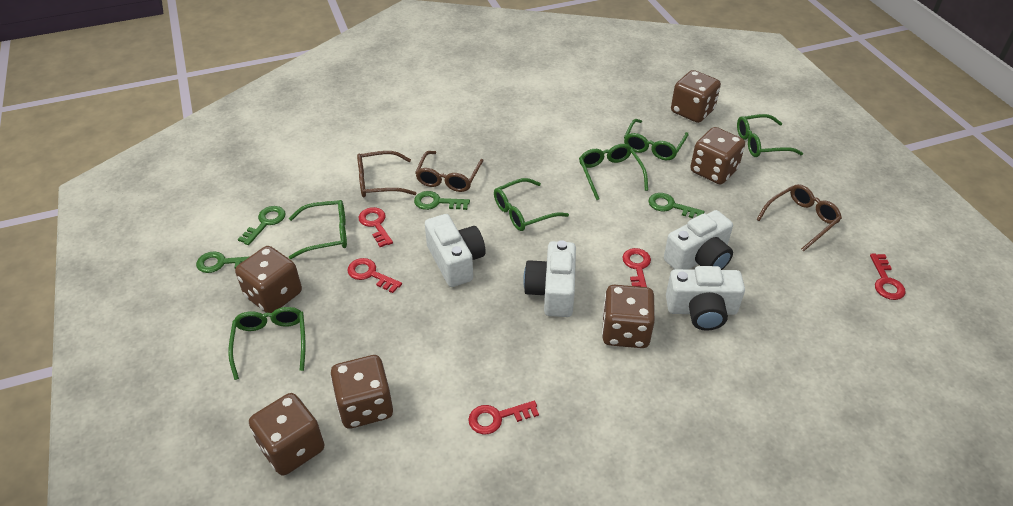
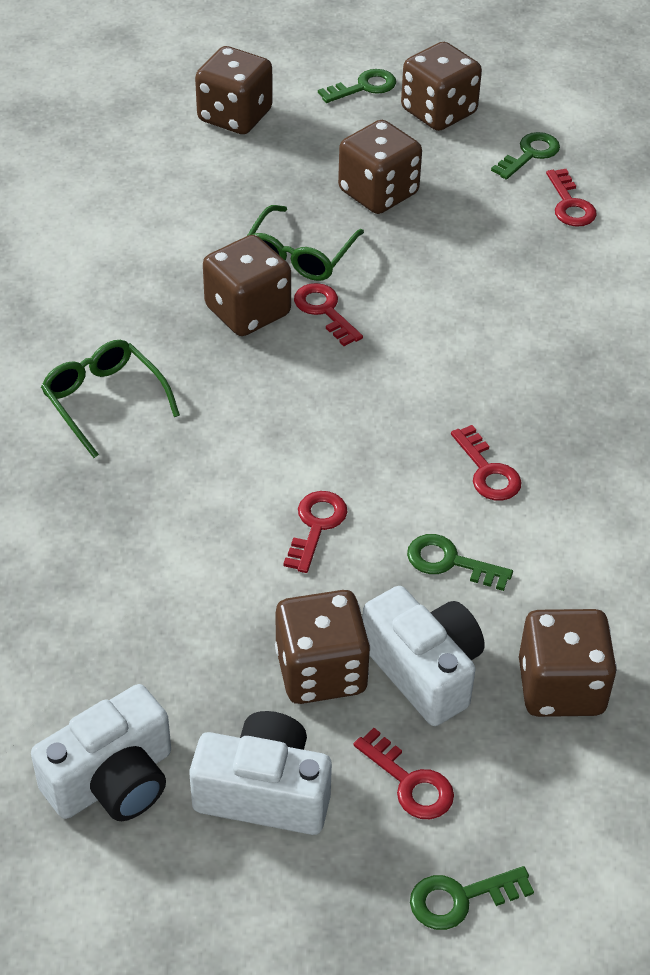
brown glasses: [357,151,416,198] [415,151,484,192] [756,184,842,252] = 3 -> none = 0
green glasses: [228,307,306,380] [289,200,347,259] [494,178,569,231] [579,144,648,200] [624,119,689,160] [737,114,803,157] = 6 -> [41,340,180,458] [247,205,364,281] = 2
white camera: [425,214,486,287] [523,240,576,317] [664,210,733,270] [666,266,745,331] = 4 -> [31,684,171,821] [189,711,332,835] [362,586,485,726] = 3

